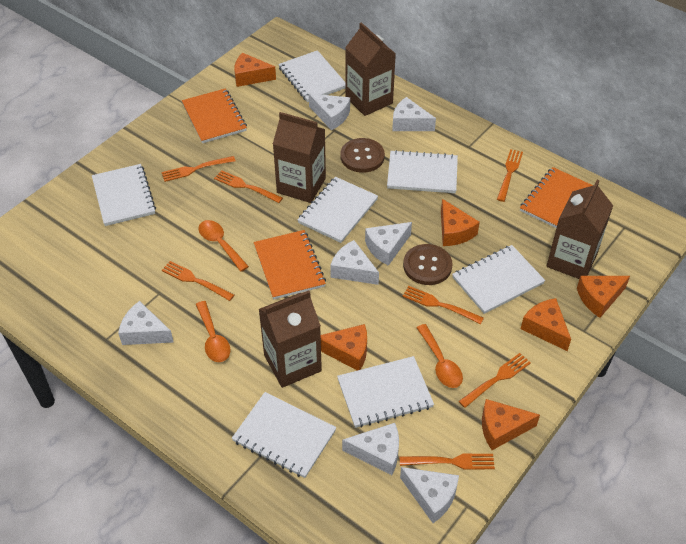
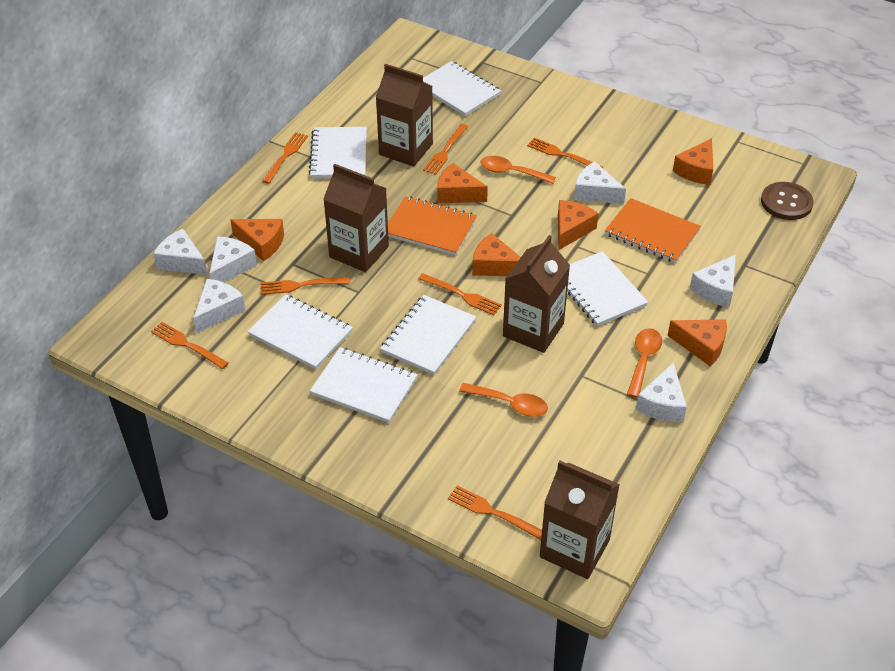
brown button: [341,138,385,173] [403,244,453,285] = 2 -> [761,182,814,220] = 1
orange notebook: [182,88,247,143] [254,230,326,300] [520,167,593,228] = 3 -> [388,196,477,255] [605,198,701,263] = 2
white cheese: [118,301,174,345] [309,94,350,130] [330,240,379,285] [342,423,399,475] [365,222,412,266] [392,97,436,131] [400,467,459,523] = 7 -> [153,229,208,275] [193,279,246,333] [209,237,257,282] [574,162,626,204] [636,363,687,422] [690,255,736,307] = 6
white notebook: [92,164,156,226] [232,392,337,478] [278,50,345,102] [297,177,378,243] [337,356,434,428] [387,150,458,193] [452,245,545,314] = 7 -> [248,294,353,370] [309,127,367,179] [310,347,417,423] [380,295,476,375] [423,61,501,116] [567,251,648,326] = 6

